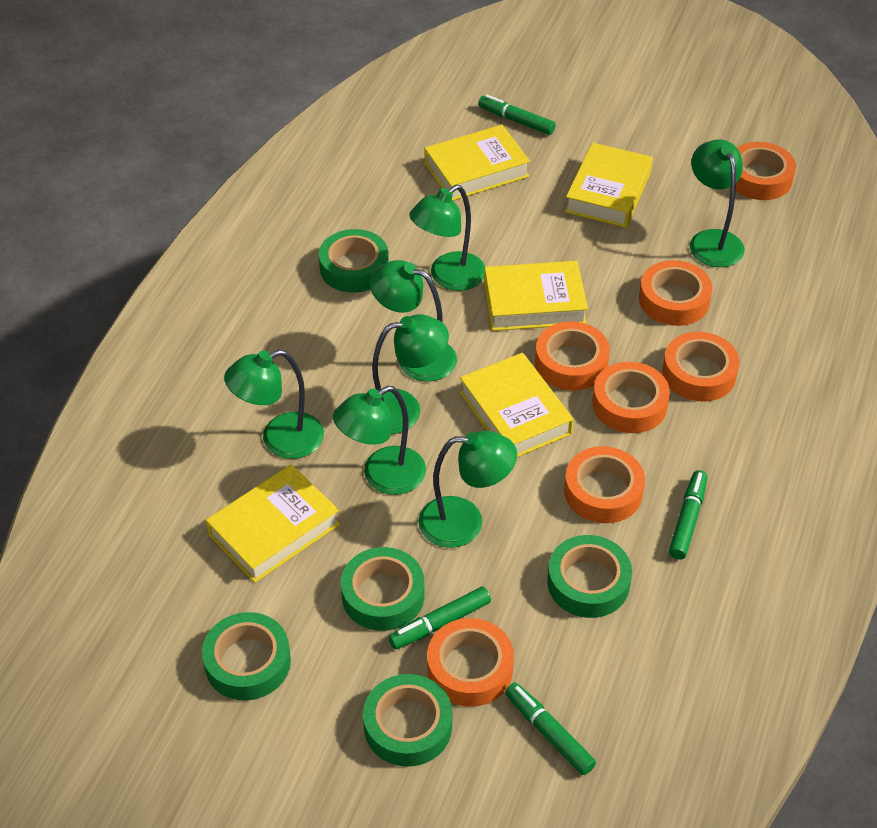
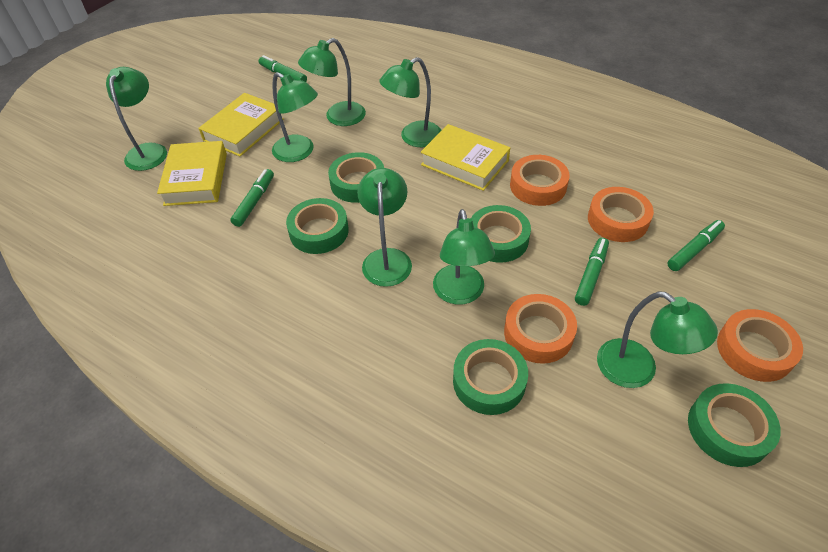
orange tape: [427,618,514,707] [535,321,610,391] [564,446,645,523] [592,362,670,433] [639,260,712,326] [662,332,740,401] [735,142,796,200] = 7 -> [504,294,577,364] [510,155,570,206] [588,187,654,242] [717,309,803,382] = 4
yellow book: [206,464,340,583] [425,125,530,201] [460,353,574,457] [484,261,588,331] [565,143,653,228] = 5 -> [157,141,227,206] [198,93,284,156] [421,124,510,191] = 3

